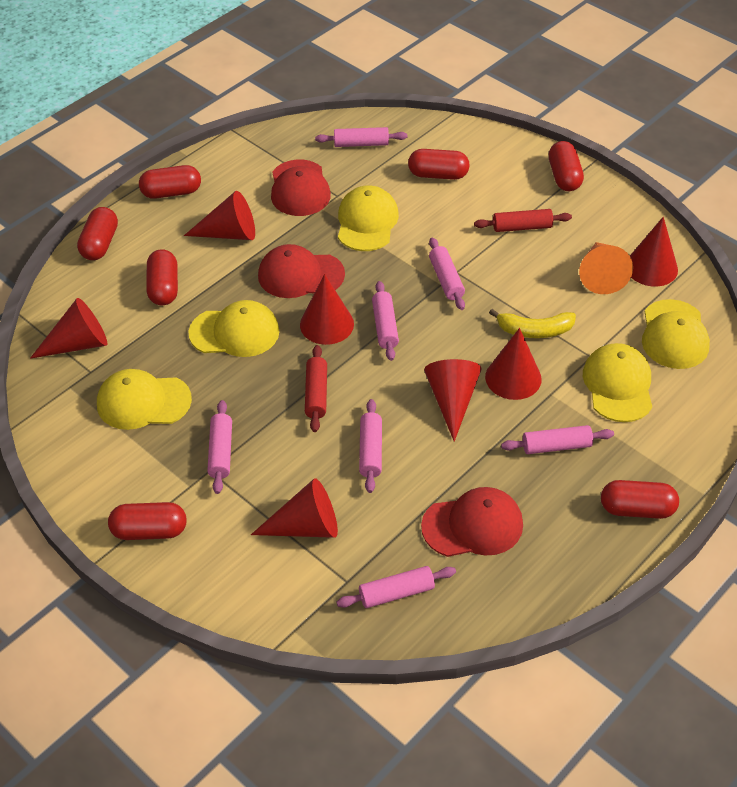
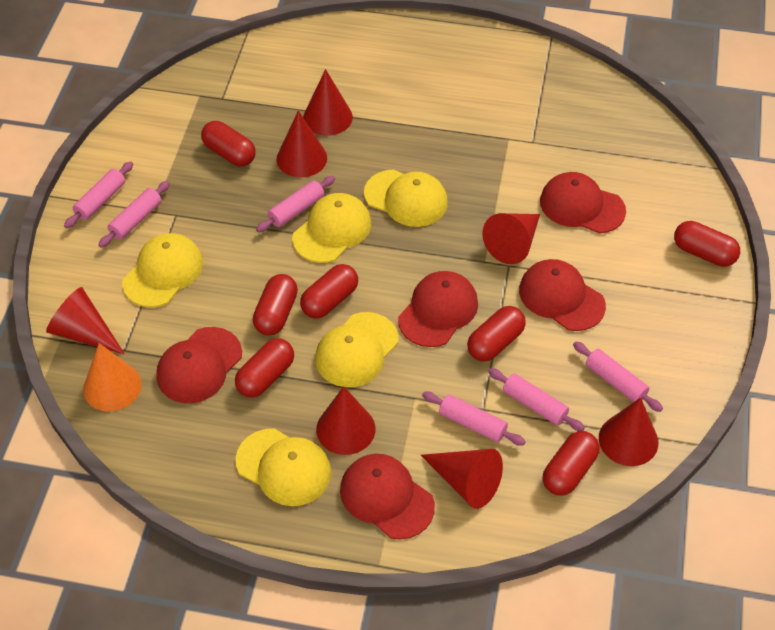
pink rolling pin: [207,400,232,494] [315,127,407,147] [337,566,456,608] [359,399,382,493] [372,281,399,361] [429,237,465,310] [501,425,614,454] = 7 -> [64,161,133,229] [98,181,170,248] [256,176,335,232] [422,392,526,446] [488,368,585,431] [573,341,663,412] = 6
red cap: [258,244,345,298] [271,160,331,216] [421,487,523,557] = 3 -> [156,327,242,403] [340,454,435,540] [398,271,478,347] [519,259,606,331] [540,172,626,233] = 5
red rolling pin: [305,345,327,432] [474,209,572,232] = 2 -> none = 0
yellow banana: [489,309,576,338] = 1 -> none = 0

